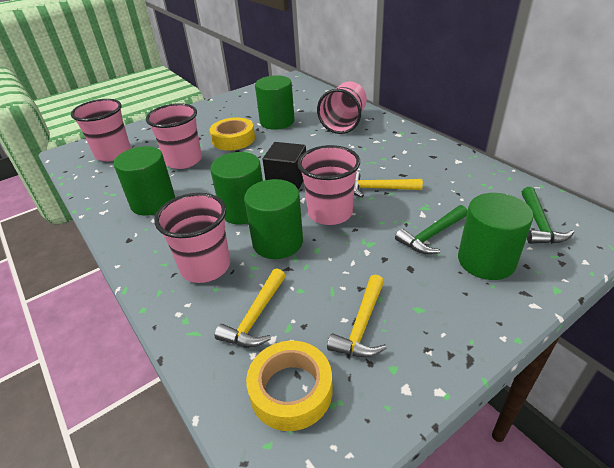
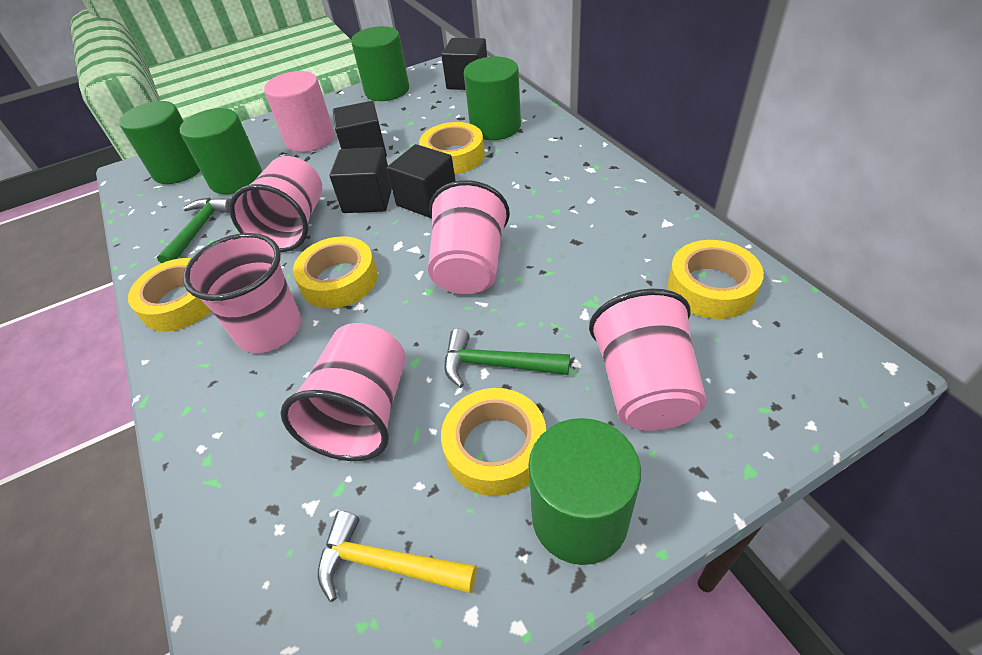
black cube: [263,142,306,190] = 1 -> [329,147,392,213] [333,101,387,157] [387,144,455,218] [441,38,487,90] = 4
pink cylinder: none = 0 -> [264,71,335,152] = 1
yellow hammer: [215,268,286,347] [327,275,387,357] [354,171,423,197] = 3 -> [318,511,477,602] = 1
yellow tape: [209,117,255,150] [246,341,333,431] = 2 -> [128,258,211,332] [293,236,378,309] [419,122,485,174] [441,388,546,496] [668,240,764,319] = 5

